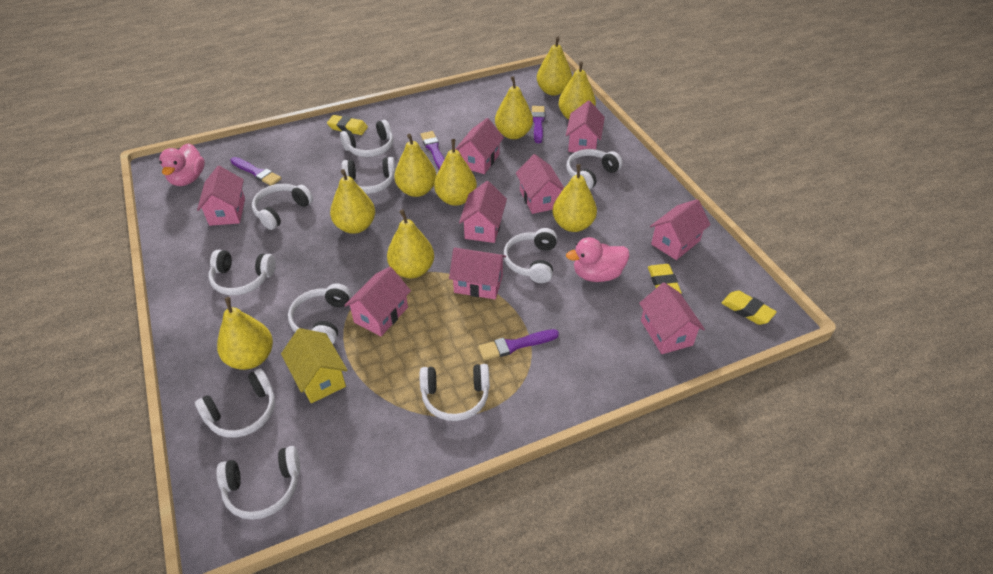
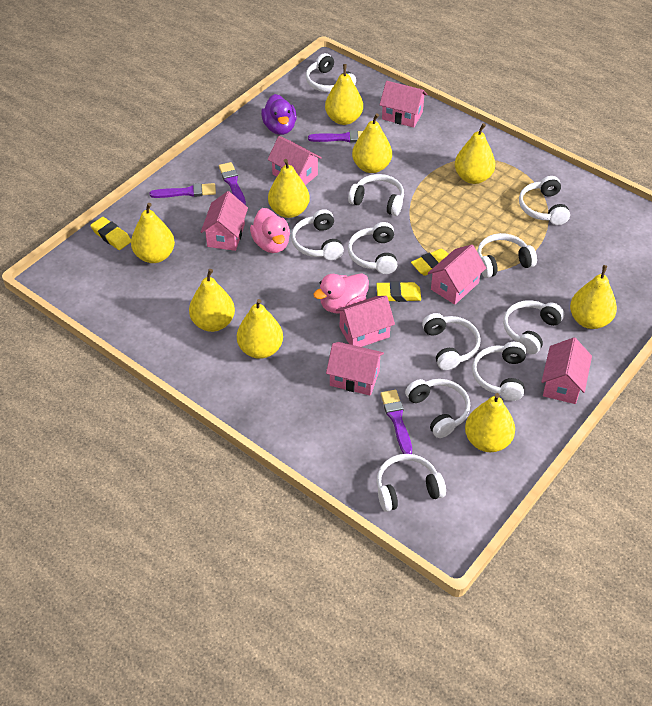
pink house: [197,166,245,226] [344,267,411,336] [449,247,506,299] [455,118,504,174] [459,181,507,243] [516,154,564,214] [566,100,605,153] [639,282,705,354] [650,199,711,260] = 9 -> [201,191,248,251] [267,136,322,185] [326,342,384,396] [336,296,395,347] [380,81,427,127] [428,244,486,305] [541,337,592,404] = 7
purple duck: none = 0 -> [261,94,297,135] = 1
white headphones: [195,369,275,438] [209,250,276,295] [216,446,300,520] [252,184,313,230] [288,284,351,344] [340,120,393,157] [342,157,396,194] [420,364,490,421] [504,228,557,283] [566,149,623,190] = 10 -> [291,209,344,260] [306,53,356,92] [348,174,404,216] [348,222,397,274] [376,454,446,512] [405,379,470,438] [422,313,481,370] [472,342,526,401] [477,233,537,278] [503,300,564,354] [519,176,570,225] = 11
yellow house: [281,328,347,403] = 1 -> none = 0

